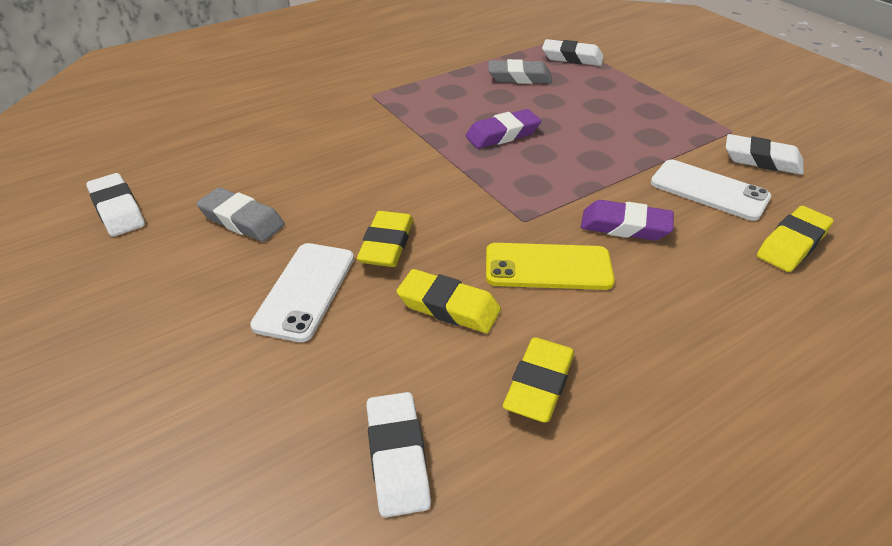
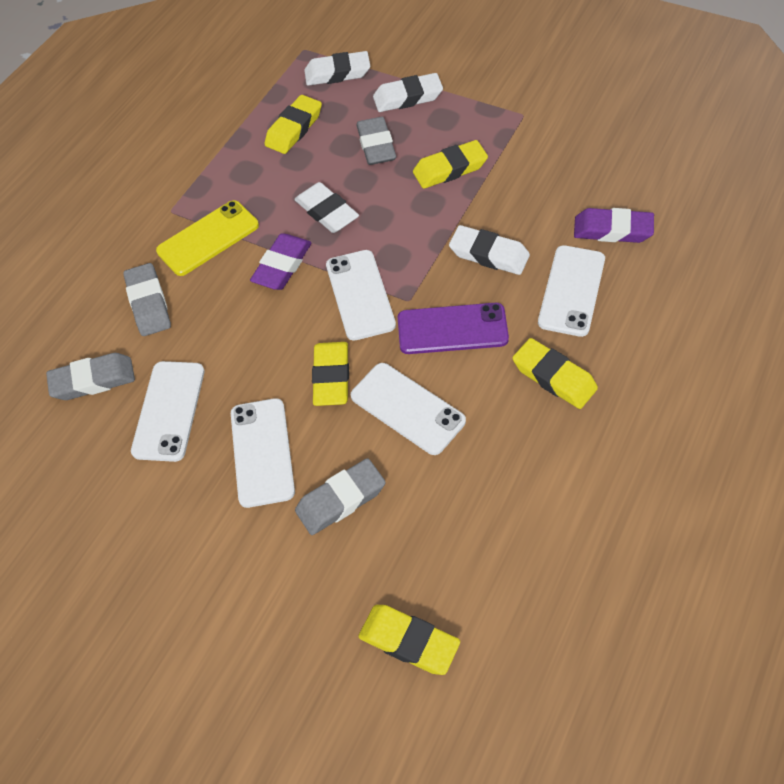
grey eraser: [196,187,285,242] [488,59,552,84] = 2 -> [46,353,135,400] [123,263,171,336] [295,458,386,535] [356,117,396,165] = 4
purple phone: none = 0 -> [398,303,509,354] = 1
white phone: [250,243,354,342] [651,160,771,221] = 2 -> [131,361,204,462] [231,398,295,508] [326,250,396,341] [351,363,466,455] [538,245,605,337] = 5
yellow eraser: [357,211,413,267] [397,269,501,333] [503,337,575,423] [757,206,834,272] = 4 -> [265,95,322,154] [312,342,349,406] [358,605,460,675] [413,140,488,189] [513,338,598,409] = 5

